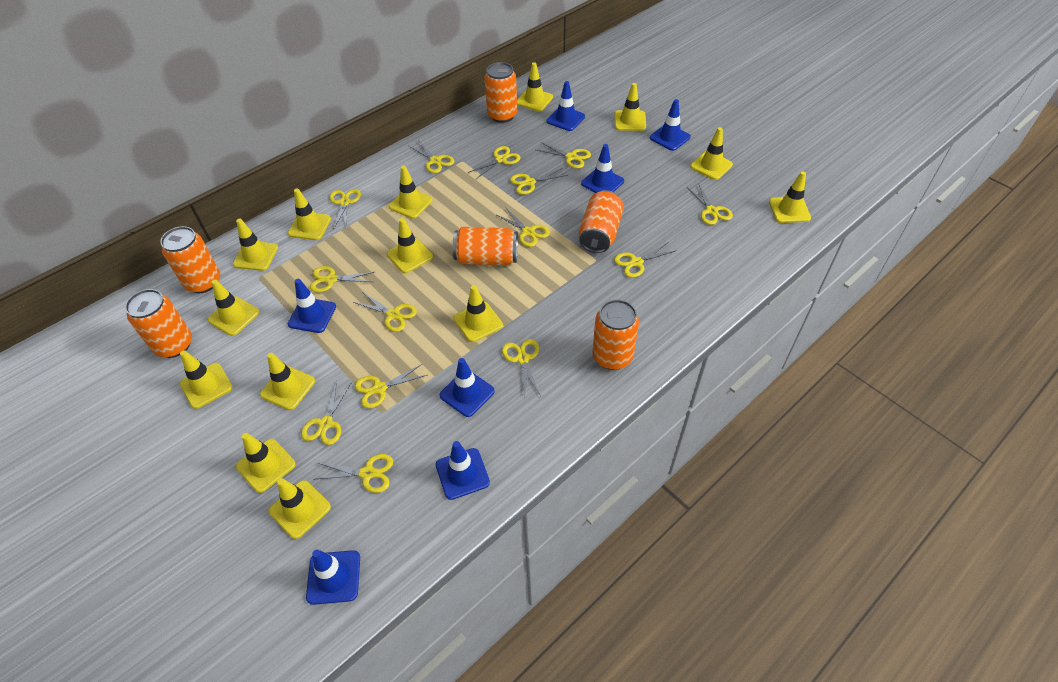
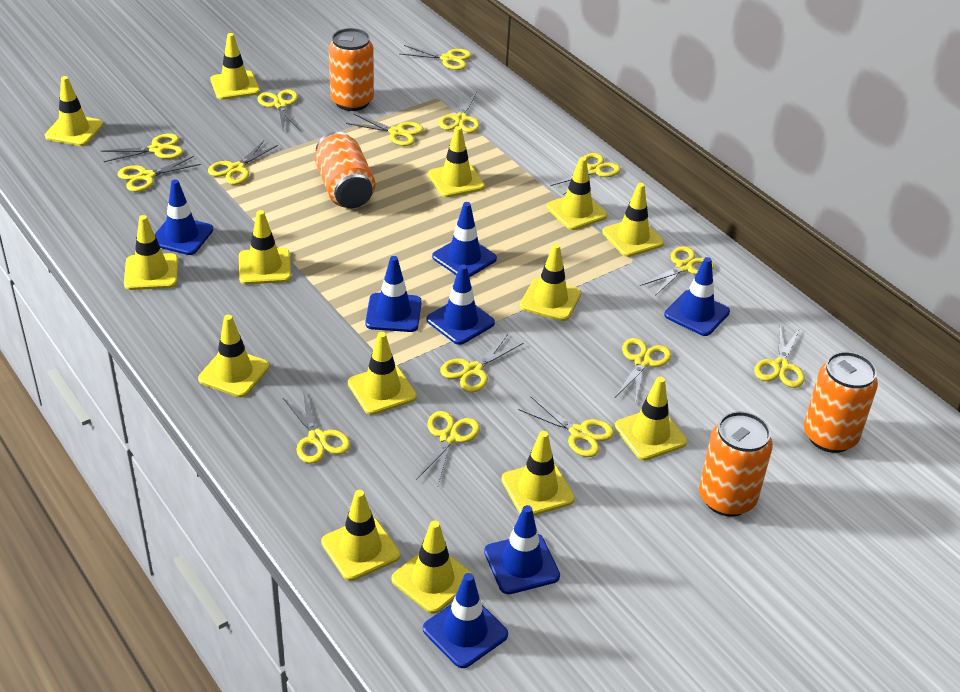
orange can: [125,289,192,358] [160,226,220,293] [453,227,518,266] [485,62,517,123] [579,190,624,253] [593,300,639,370] = 6 -> [315,132,375,208] [329,28,374,111] [699,411,773,517] [804,351,878,453] = 4
yellow scissors: [301,380,352,445] [310,266,374,293] [315,454,393,493] [329,189,361,230] [353,292,417,332] [354,364,427,408] [409,140,454,173] [468,146,521,179] [497,208,550,247] [502,339,541,397] [510,168,568,195] [536,142,591,168] [614,243,677,278] [687,183,733,225] = 14 -> [101,134,183,162] [118,156,201,192] [208,141,278,185] [257,89,300,130] [283,391,350,464] [346,114,424,146] [400,45,472,70] [416,411,480,485] [439,91,480,133] [440,334,523,392] [518,396,614,457] [550,153,621,195] [615,338,671,404] [640,247,714,296] [754,326,805,388] = 15

